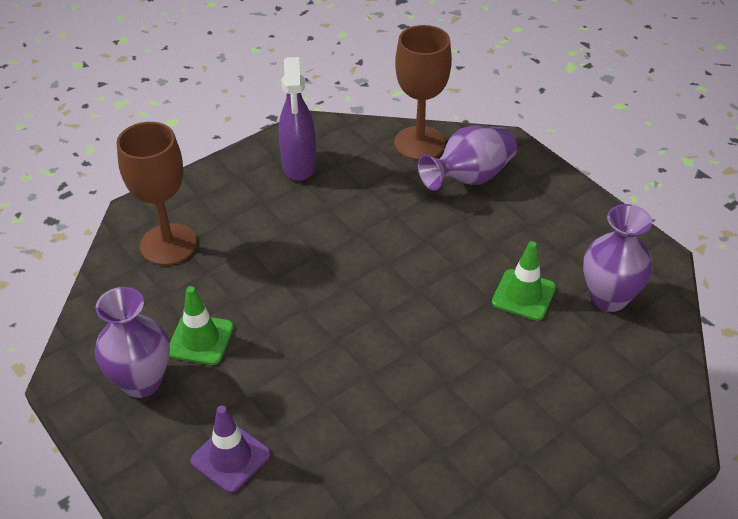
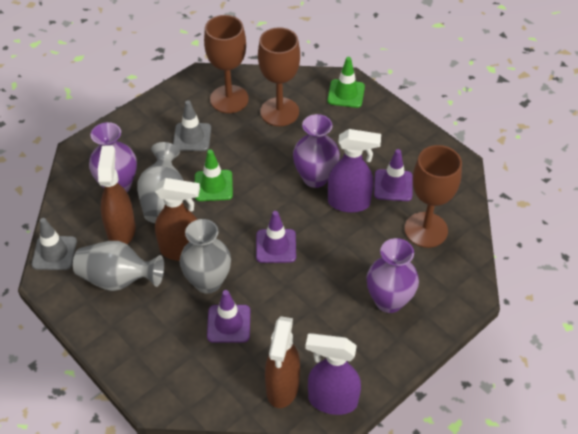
brown goblet: [117,122,197,266] [394,25,452,160] = 2 -> [204,15,249,113] [258,27,300,126] [404,145,462,248] = 3
brown spray bottle: none = 0 -> [98,145,136,244] [155,178,200,261] [265,316,300,408] = 3
grey traffic cone: none = 0 -> [32,218,77,270] [173,100,211,151] = 2
grey vase: none = 0 -> [73,241,164,291] [137,142,184,223] [180,219,231,294] = 3
purple spray bottle: [279,57,316,181] = 1 -> [305,333,361,415] [328,129,381,213] = 2
purple traffic cone: [190,405,271,493] = 1 -> [207,290,250,343] [256,211,296,263] [374,149,413,201] = 3

